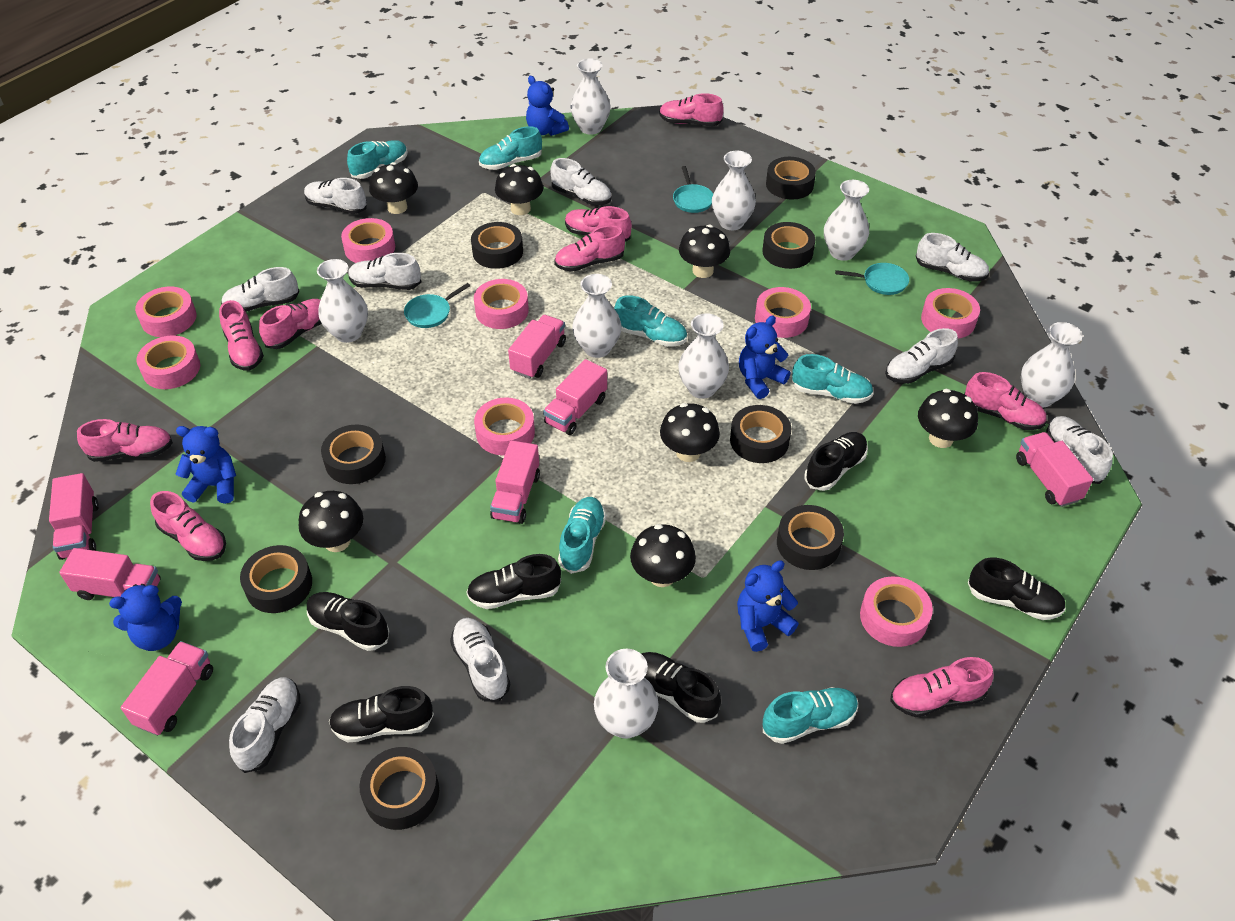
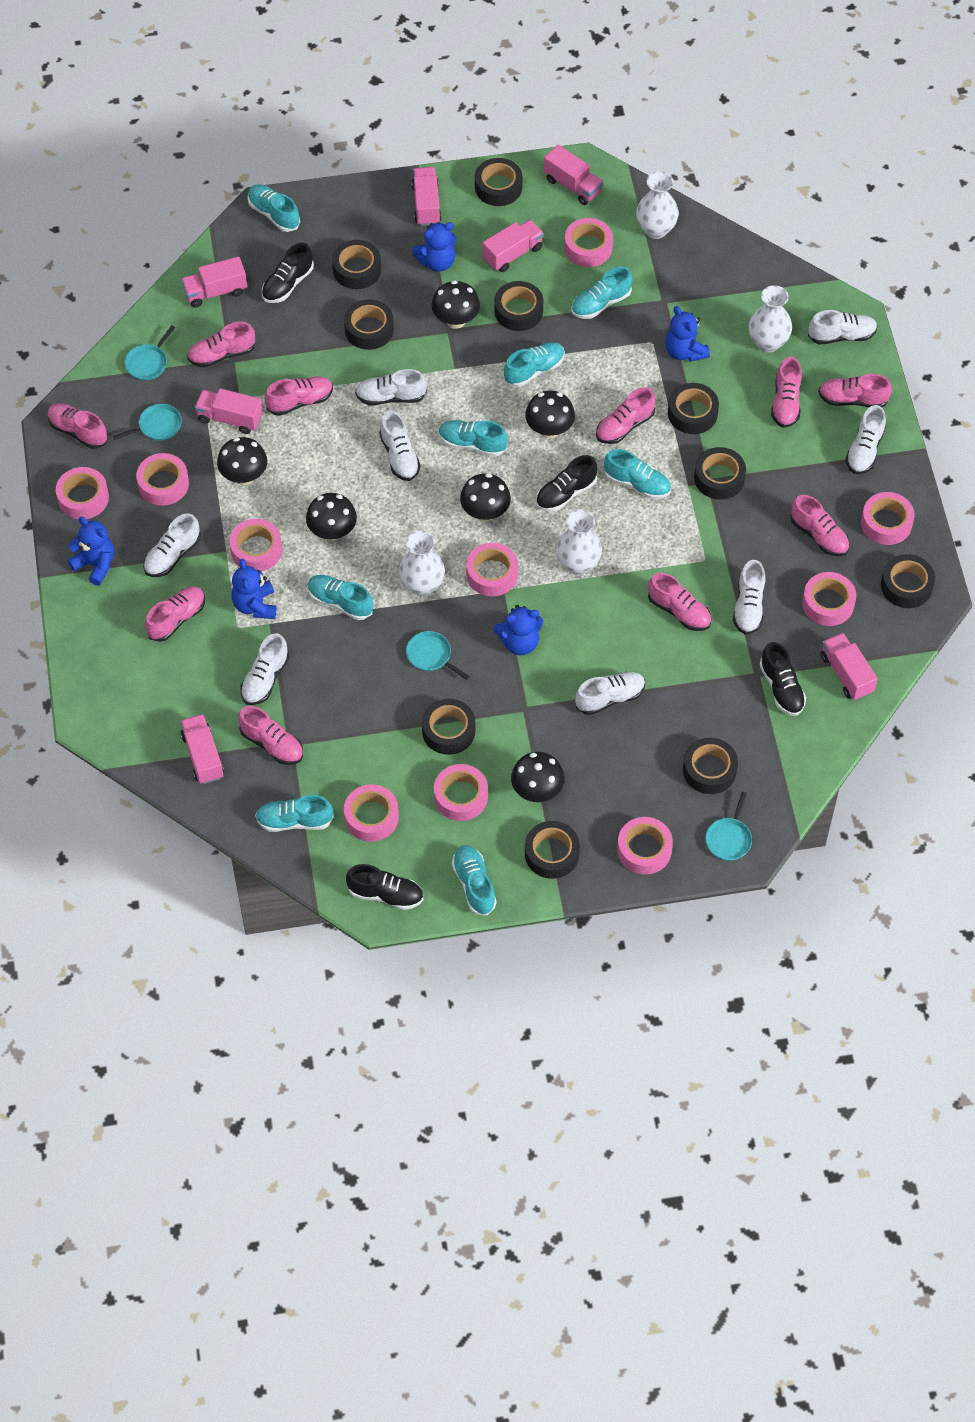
black mushroom: [299,491,363,552] [369,162,418,214] [495,164,543,215] [630,524,696,587] [660,403,720,462] [679,224,730,278] [918,389,978,448] = 7 -> [217,437,267,485] [306,493,357,541] [432,280,480,329] [460,473,511,522] [511,752,565,802] [525,391,575,439] = 6
black shoe: [307,592,389,651] [329,686,434,742] [466,554,561,609] [642,652,721,723] [804,432,868,491] [968,557,1066,620] = 6 -> [262,243,314,303] [346,864,423,910] [536,455,597,512] [760,642,806,716] = 4
black tape: [240,545,312,613] [321,424,386,484] [359,747,439,830] [471,222,523,269] [730,405,791,463] [762,222,815,269] [766,157,816,200] [777,505,844,570] = 8 -> [332,240,381,289] [344,299,394,350] [422,699,475,755] [475,158,522,206] [494,281,543,331] [525,821,580,879] [668,383,719,434] [683,738,738,794] [694,447,746,500] [881,554,935,608] = 10
pink shoe: [77,419,173,462] [150,491,226,561] [219,300,264,370] [259,299,322,349] [554,225,625,272] [565,206,632,242] [659,93,724,126] [890,657,994,717] [964,372,1047,430] = 9 -> [48,403,108,449] [145,586,205,642] [187,322,255,367] [238,706,303,765] [265,376,333,416] [596,387,655,444] [648,573,711,631] [771,357,802,428] [790,495,850,556] [818,374,892,407] = 10
pink tape: [135,287,197,337] [136,335,200,389] [341,218,395,263] [474,279,529,329] [474,398,535,455] [755,287,811,338] [860,577,933,647] [921,288,980,339] = 8 -> [56,467,109,519] [136,453,189,506] [229,519,282,572] [344,784,399,842] [434,764,488,821] [466,543,518,596] [564,218,613,267] [617,817,673,875] [802,572,856,626] [861,492,915,545] = 10
turquoise pan: [404,283,470,328] [673,166,713,213] [835,263,909,295] = 3 -> [113,404,182,441] [125,325,175,380] [406,631,470,680] [705,792,752,861] = 4
turquoise shoe: [347,140,408,179] [479,126,542,170] [558,497,606,574] [614,295,687,347] [763,687,858,744] [791,354,873,404] = 6 -> [248,184,300,232] [255,795,333,832] [307,575,373,620] [439,420,508,457] [452,845,496,916] [504,342,565,387] [571,266,632,319] [604,449,671,499] = 8
white shoe: [221,267,299,312] [229,677,300,773] [304,178,367,214] [348,253,421,290] [450,618,510,702] [550,158,612,205] [885,328,958,384] [916,233,989,282] [1046,416,1113,484] = 9 -> [144,514,201,577] [241,633,289,705] [355,369,427,405] [379,411,420,481] [575,672,645,715] [733,560,765,635] [808,310,878,345] [846,405,886,474] = 8
white vase: [317,259,368,343] [570,58,611,135] [572,274,621,358] [594,649,659,739] [678,313,729,399] [712,151,756,230] [824,180,869,261] [1021,322,1082,408] = 8 -> [399,531,445,596] [556,509,602,575] [636,171,679,239] [749,285,792,352] = 4

